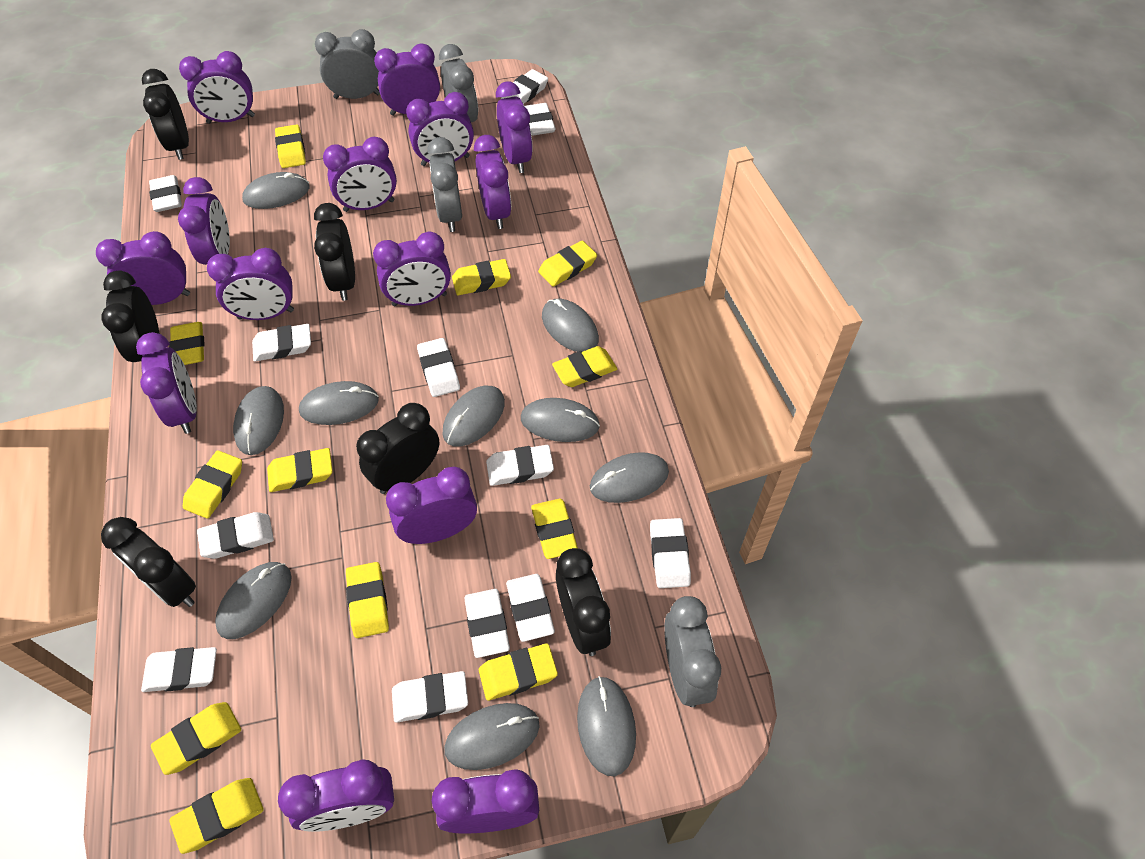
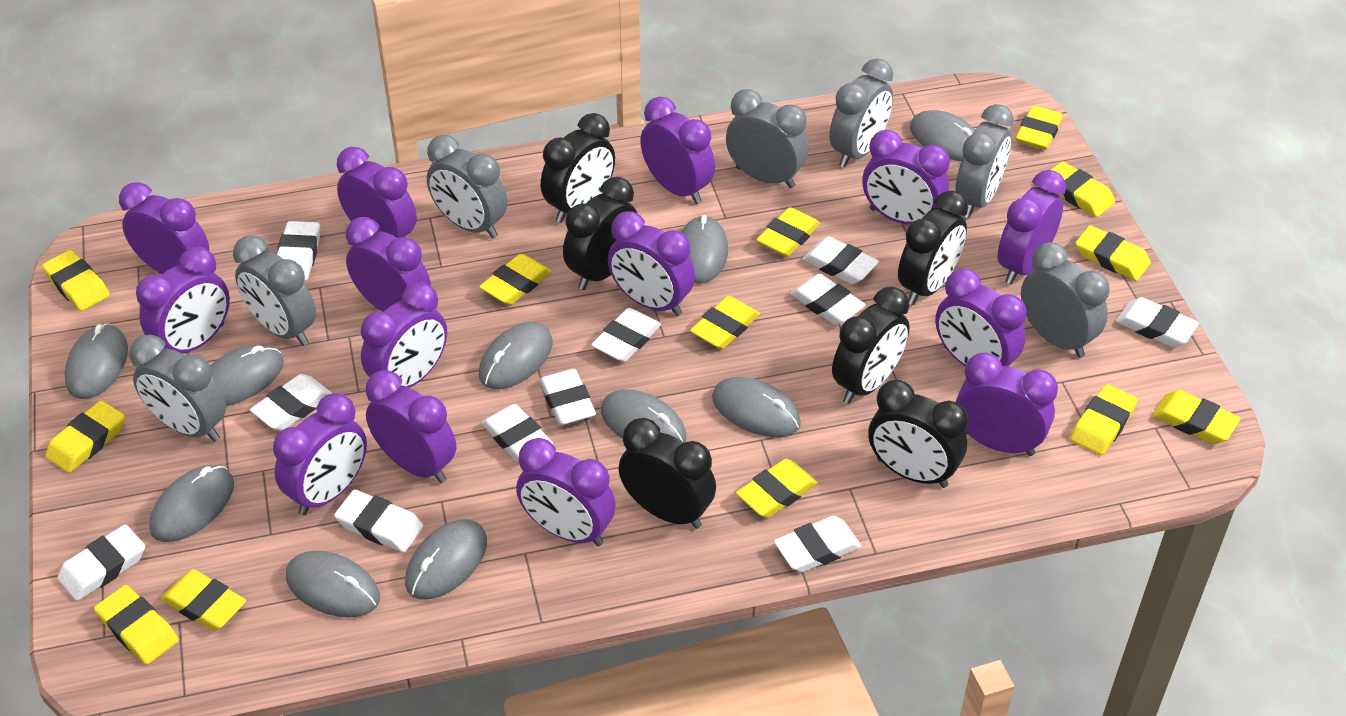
grey clock: [315,29,380,99] [427,137,462,232] [439,44,478,122] [664,596,721,707] = 4 -> [129,335,226,442] [233,235,316,346] [427,135,507,239] [726,89,809,189] [829,58,893,167] [955,104,1014,218] [1021,242,1110,358] = 7
white eraser: [141,647,217,692] [149,175,182,212] [197,512,274,559] [252,324,311,361] [392,671,468,723] [417,338,460,397] [465,589,510,658] [486,445,554,486] [501,69,548,104] [506,574,555,642] [525,103,556,135] [650,518,691,588] = 12 -> [57,525,145,601] [250,374,333,430] [277,221,320,281] [334,490,423,552] [481,404,553,462] [539,369,596,425] [591,308,661,362] [774,516,861,572] [790,274,866,325] [802,237,879,284] [1116,297,1199,347] = 11
yellow eraser: [151,702,241,775] [169,322,205,365] [169,778,264,854] [183,450,242,519] [267,448,333,492] [275,124,306,168] [346,562,389,638] [452,259,511,295] [479,643,558,701] [531,499,578,559] [538,241,597,287] [552,346,617,387] = 12 -> [42,250,110,311] [46,401,125,473] [94,585,179,665] [161,569,246,631] [479,254,552,305] [690,296,760,349] [736,459,817,518] [756,207,820,256] [1015,105,1063,150] [1051,161,1115,217] [1070,384,1138,455] [1075,225,1151,281] [1153,390,1241,444] = 13

